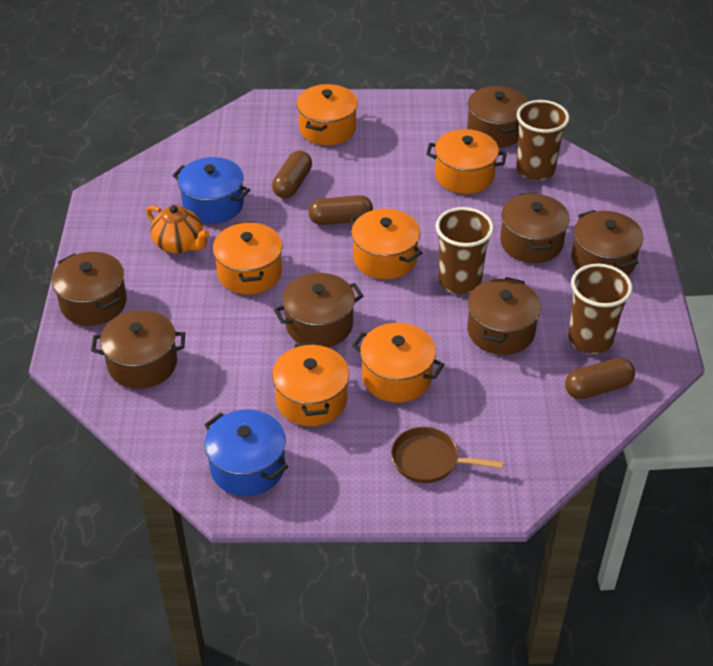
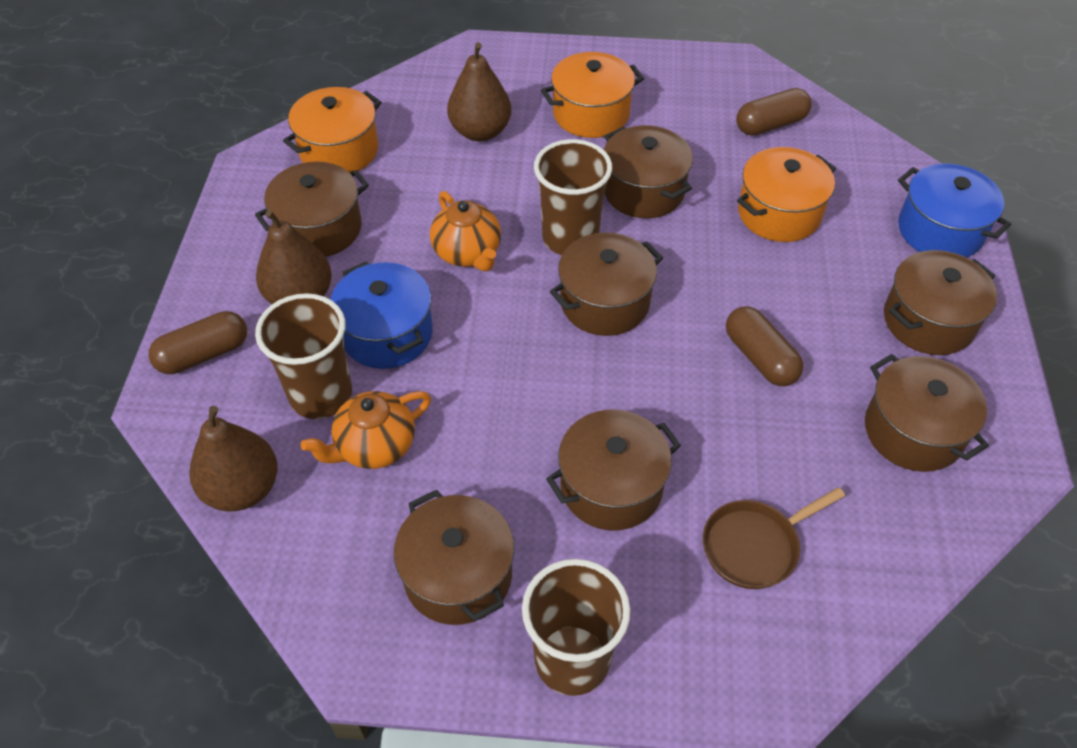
brown pear: none = 0 -> [189,406,278,511] [256,210,332,304] [447,42,511,141] = 3
orange pot: [213,221,283,294] [272,342,349,426] [297,84,358,145] [350,209,422,279] [352,323,445,402] [426,129,507,194] = 6 -> [283,87,382,173] [541,52,644,138] [737,147,836,242] = 3
orange teapot: [146,205,209,254] = 1 -> [300,391,431,469] [430,191,501,271] = 2

